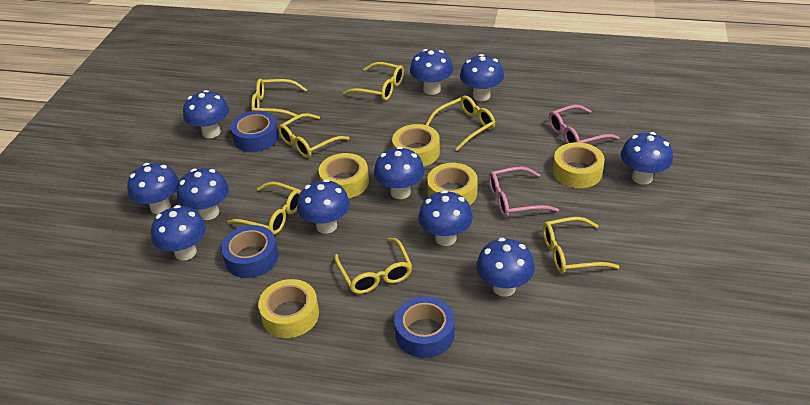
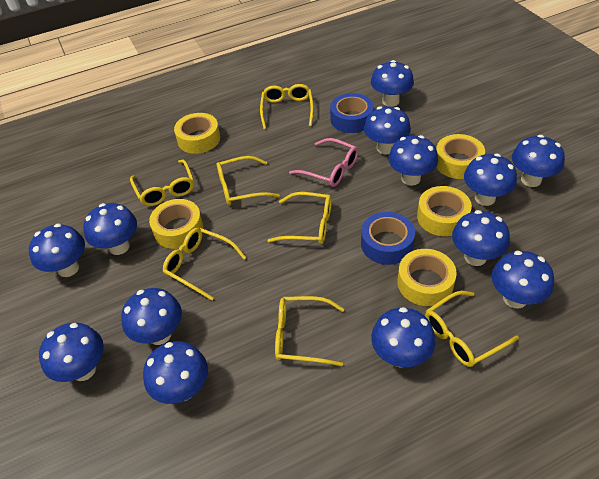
blue mushroom: [127,163,179,214] [151,205,206,261] [177,168,229,220] [183,90,229,138] [297,179,350,234] [374,146,424,199] [410,49,453,95] [418,190,473,246] [460,54,504,101] [476,238,535,297] [621,132,673,185] = 11 -> [29,224,85,277] [39,323,104,382] [83,203,137,255] [121,288,182,345] [143,341,208,404] [364,106,411,155] [371,60,414,107] [371,307,436,368] [388,135,438,186] [452,210,510,266] [464,154,517,206] [492,251,554,309] [512,135,565,187] = 13
blue tape: [221,225,278,278] [230,111,279,152] [394,296,455,358] = 3 -> [330,93,374,133] [361,212,415,265] = 2
pink glasses: [489,167,559,217] [549,105,620,144] = 2 -> [289,138,359,187] = 1

